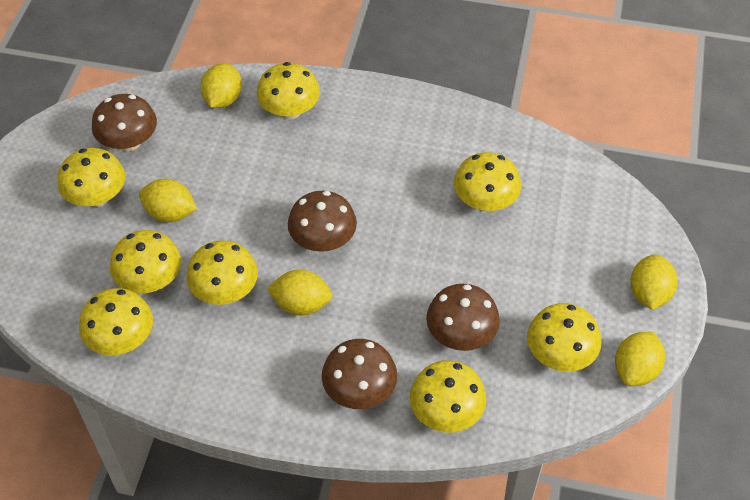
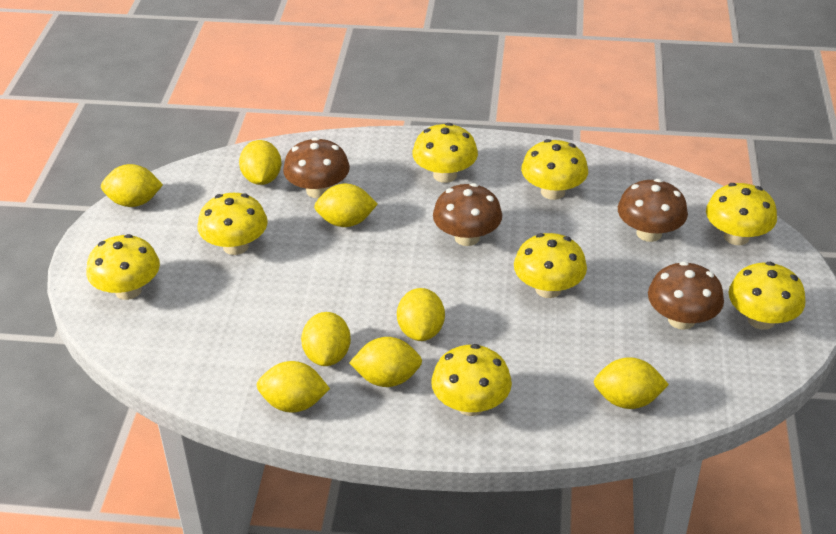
yellow lemon: [139,179,197,222] [201,63,242,108] [267,270,332,315] [615,332,665,386] [630,254,677,310] = 5 -> [101,164,163,207] [239,140,281,185] [257,361,330,413] [301,312,351,366] [314,184,378,227] [349,337,422,387] [397,288,445,341] [594,357,669,409] = 8

